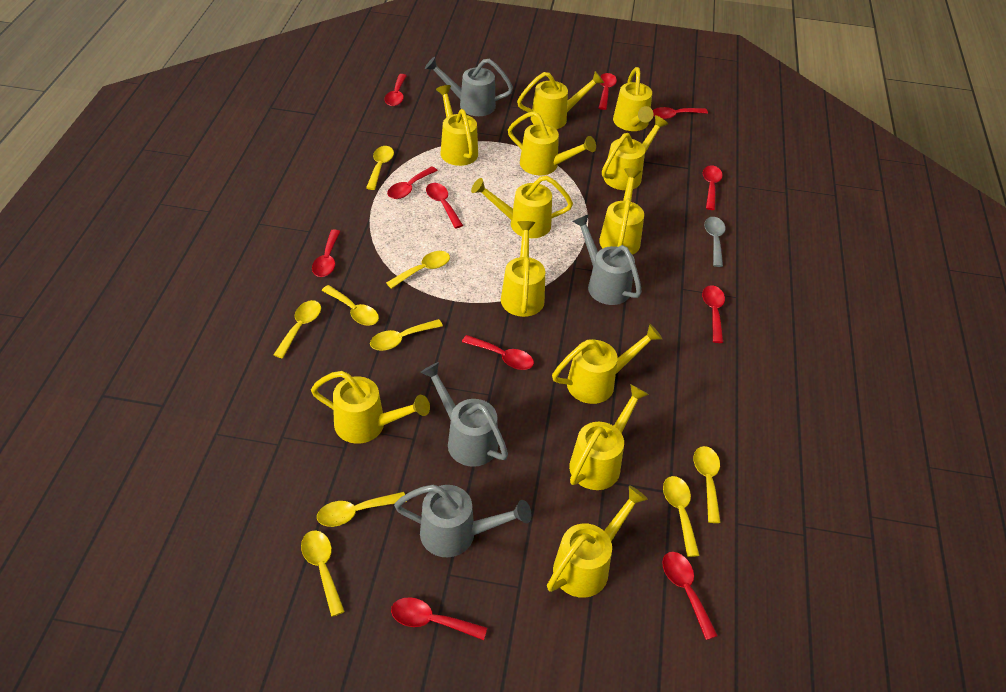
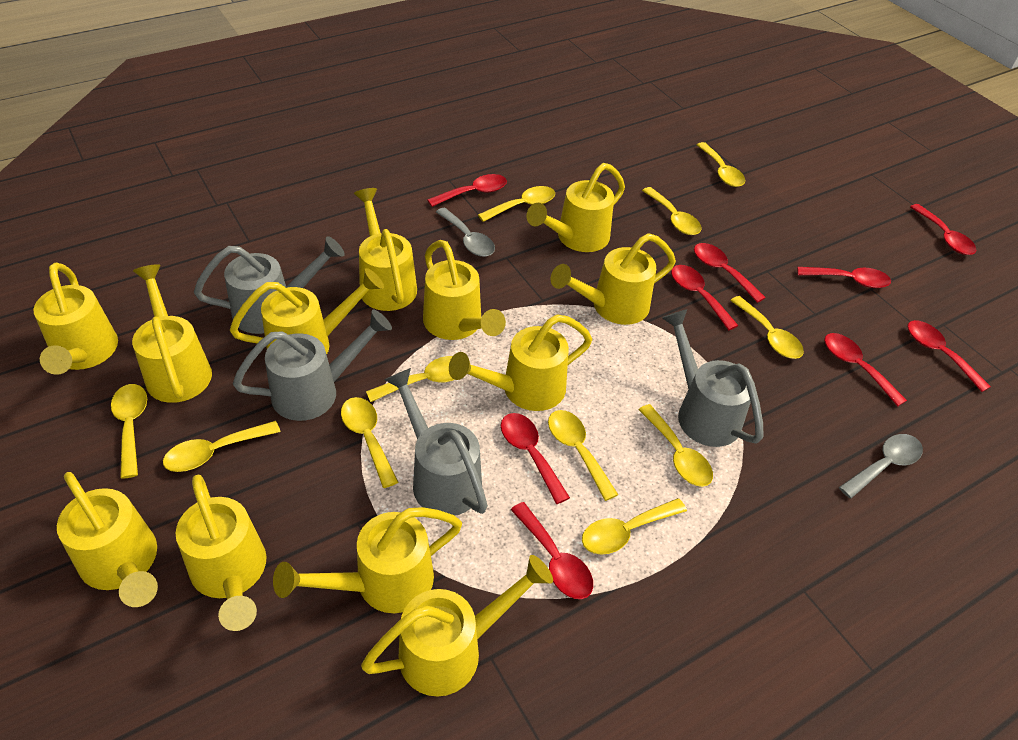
grey spoon: [704,217,725,267] = 1 -> [436,207,495,257] [839,434,923,498] = 2
red spoon: [312,230,341,277] [384,74,407,106] [387,166,438,199] [391,597,487,640] [426,183,463,229] [462,335,534,370] [599,73,617,110] [653,107,708,119] [662,552,718,640] [702,285,725,343] [703,165,723,210] = 11 -> [427,174,507,207] [501,413,570,504] [511,502,593,599] [671,265,739,330] [694,243,766,303] [797,267,891,288] [824,333,907,406] [908,320,991,392] [910,204,977,255] = 9
yellow spoon: [274,300,321,359] [301,530,345,617] [317,492,407,527] [321,285,379,326] [366,146,394,190] [370,319,443,351] [386,251,450,289] [663,476,700,557] [694,446,721,523] = 9 -> [111,384,147,479] [163,421,280,472] [341,397,398,488] [366,356,454,402] [478,186,555,222] [548,410,618,501] [582,498,687,555] [638,404,713,487] [642,187,701,235] [697,142,745,187] [730,296,804,359] = 11

